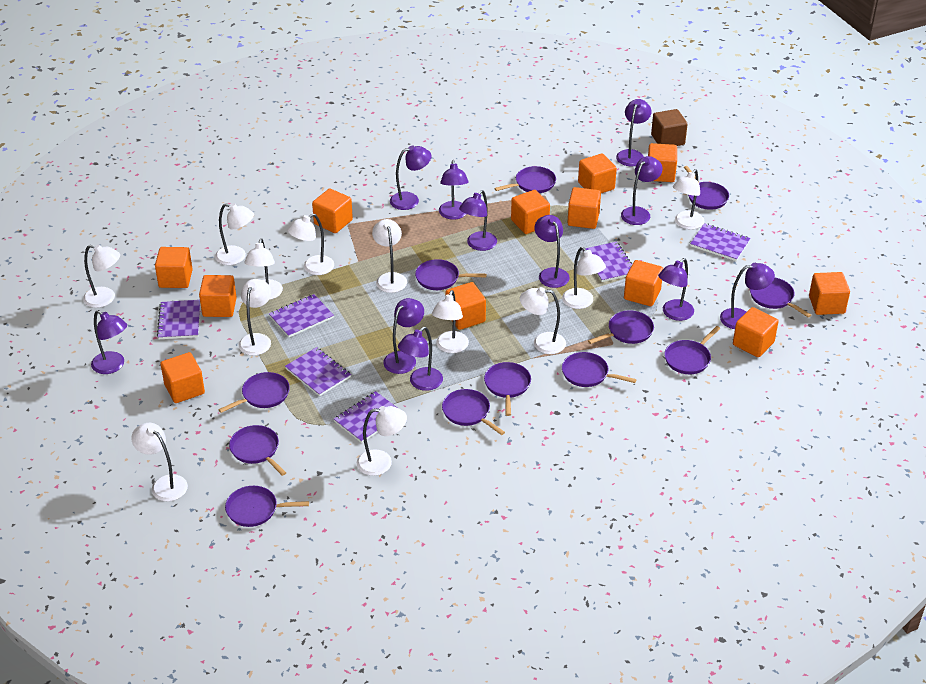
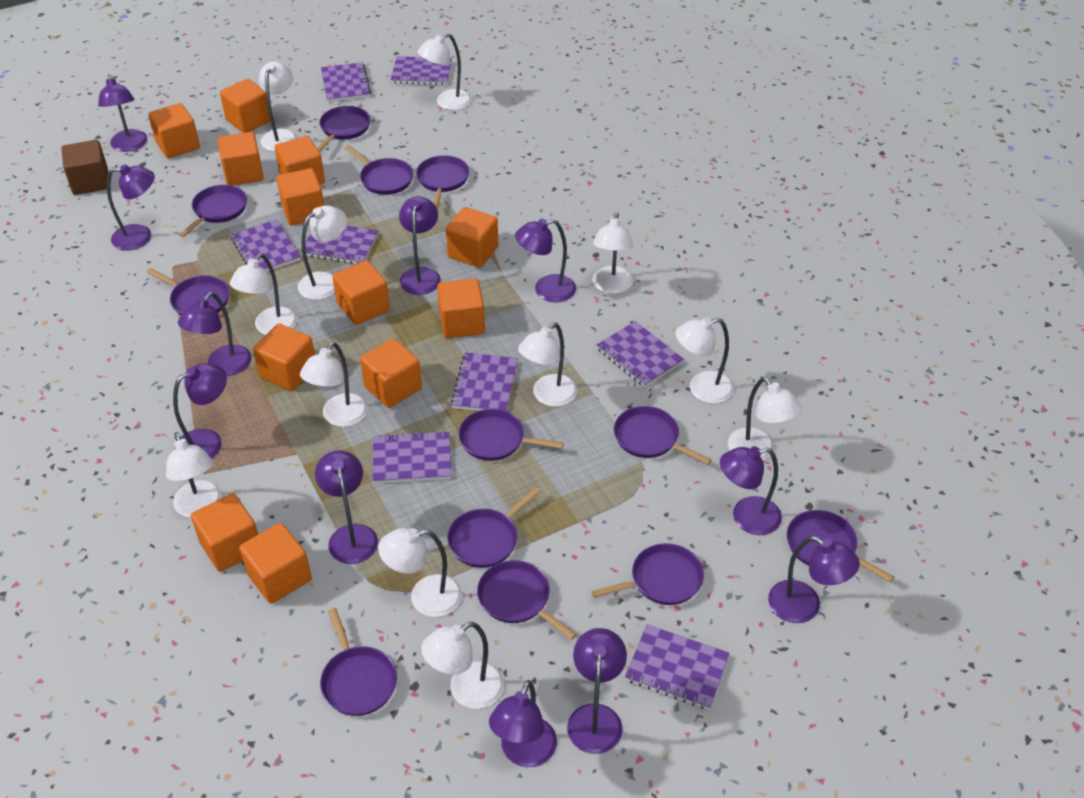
purple notebook: [157,300,200,339] [269,294,334,337] [285,347,351,396] [334,391,396,443] [583,242,632,282] [690,223,750,261] = 6 -> [231,219,300,272] [300,225,379,264] [321,62,371,102] [373,431,451,484] [390,56,452,86] [451,352,518,411] [597,321,684,387] [625,624,730,710] = 8

